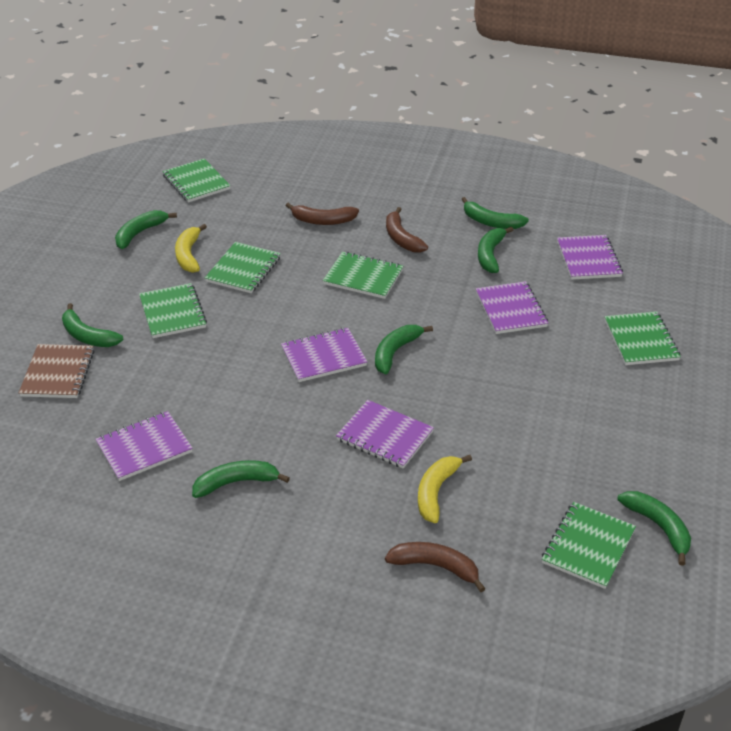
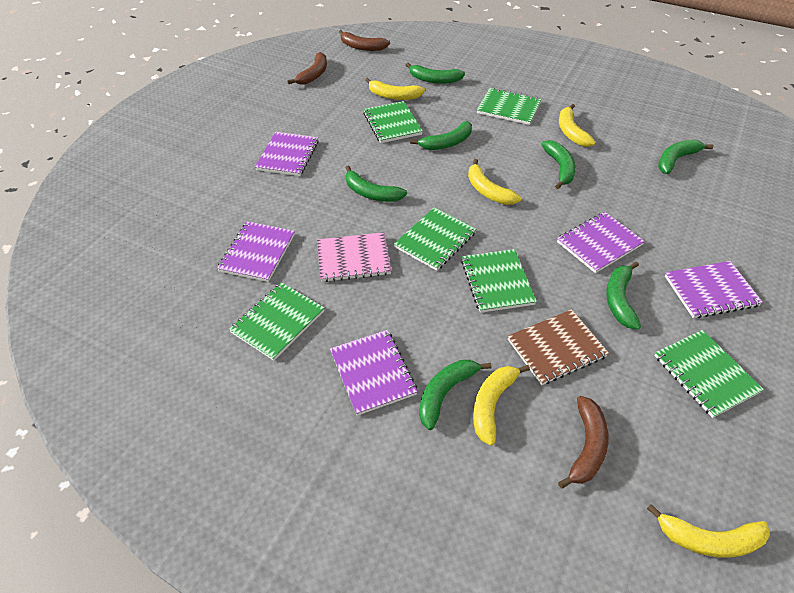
pink notebook: none = 0 -> [317,232,392,282] = 1
yellow banana: [175,224,207,273] [418,455,472,523] = 2 -> [365,78,425,100] [468,159,521,205] [473,365,530,446] [559,104,595,147] [647,504,770,558] = 5

